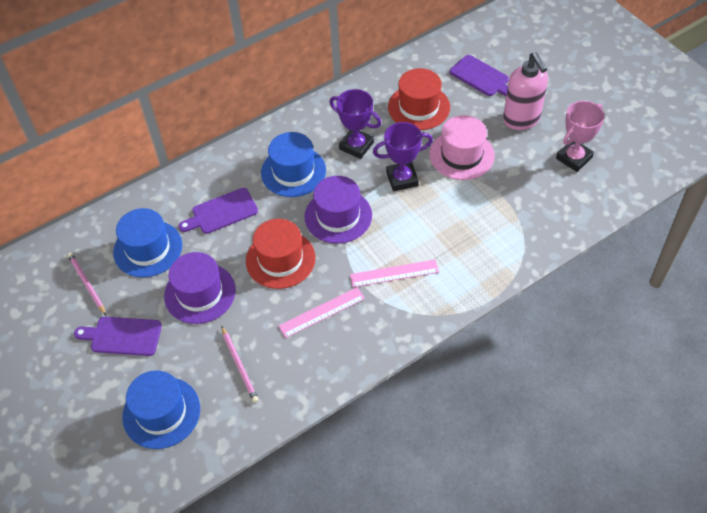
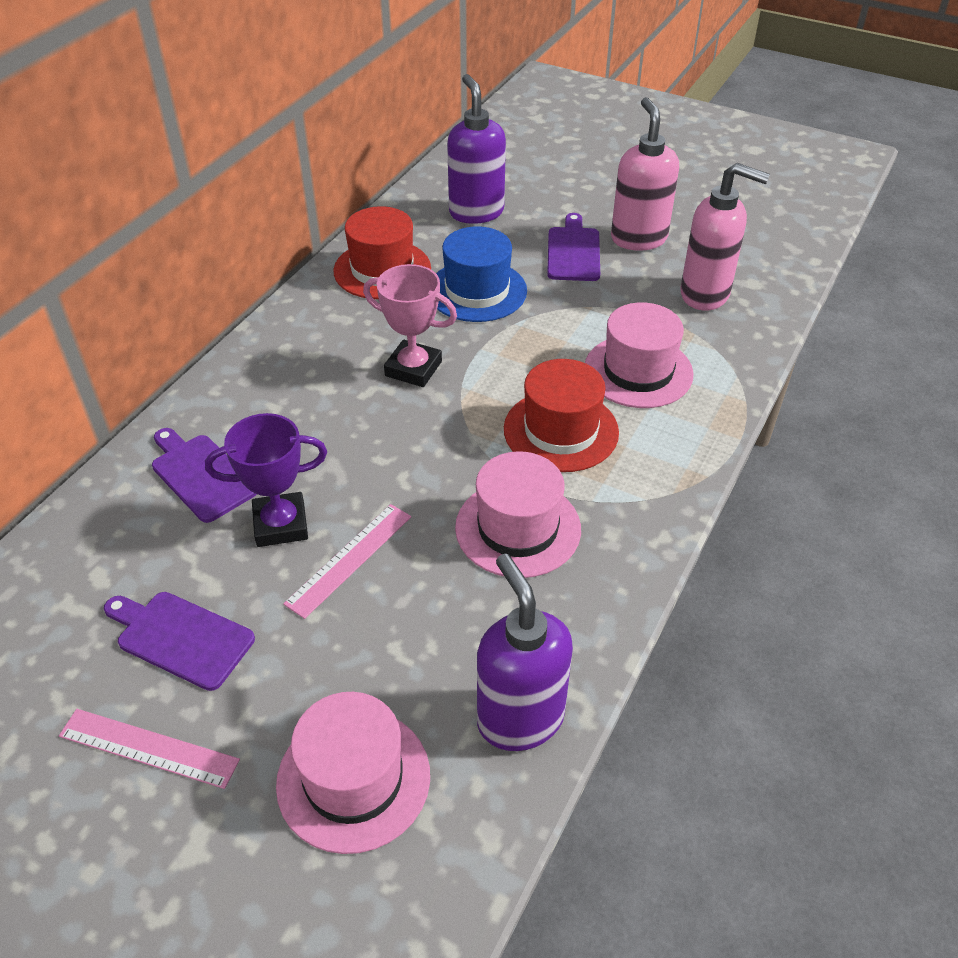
blue hat: [113,208,182,277] [122,370,200,449] [261,132,326,197] = 3 -> [436,226,527,322] = 1
pink hat: [430,115,495,180] = 1 -> [276,692,430,854] [455,451,581,578] [585,302,694,408] = 3
pink pencil: [67,253,106,315] [221,326,259,403] = 2 -> none = 0
pink soap dispenser: [503,52,548,130] = 1 -> [611,97,679,251] [680,163,770,311] = 2
purple hat: [164,252,236,324] [304,176,372,244] = 2 -> none = 0
purple soap dispenser: none = 0 -> [447,74,506,224] [477,554,573,751] = 2
purple trophy: [329,89,381,159] [373,122,433,191] = 2 -> [205,413,327,547] = 1

